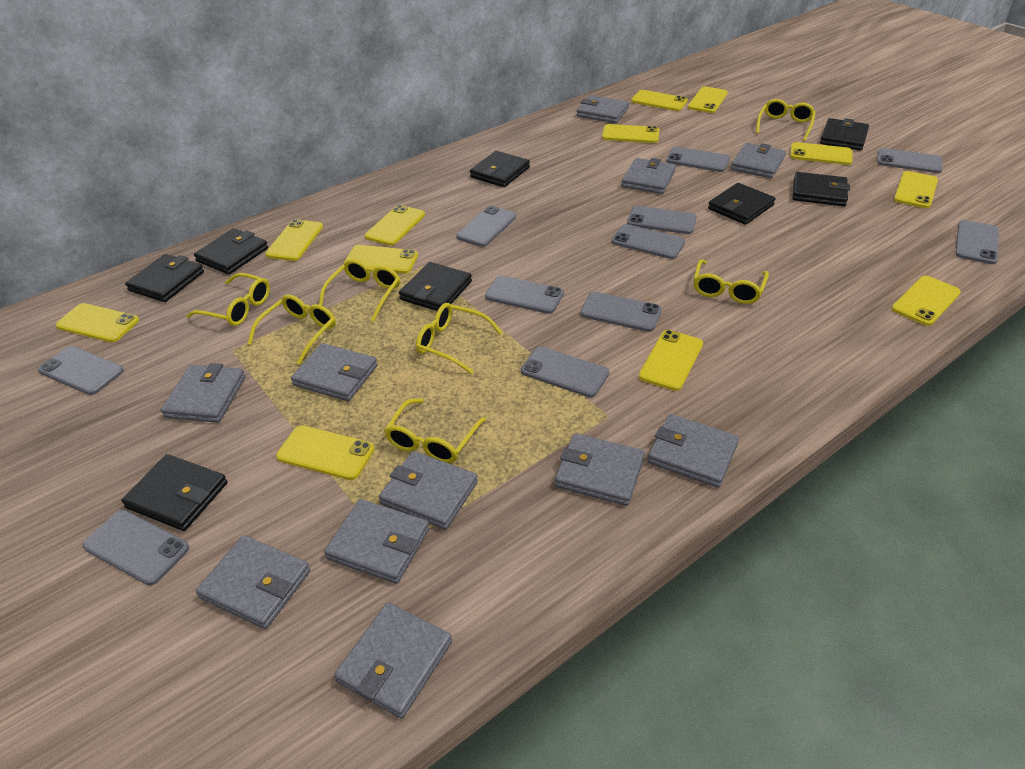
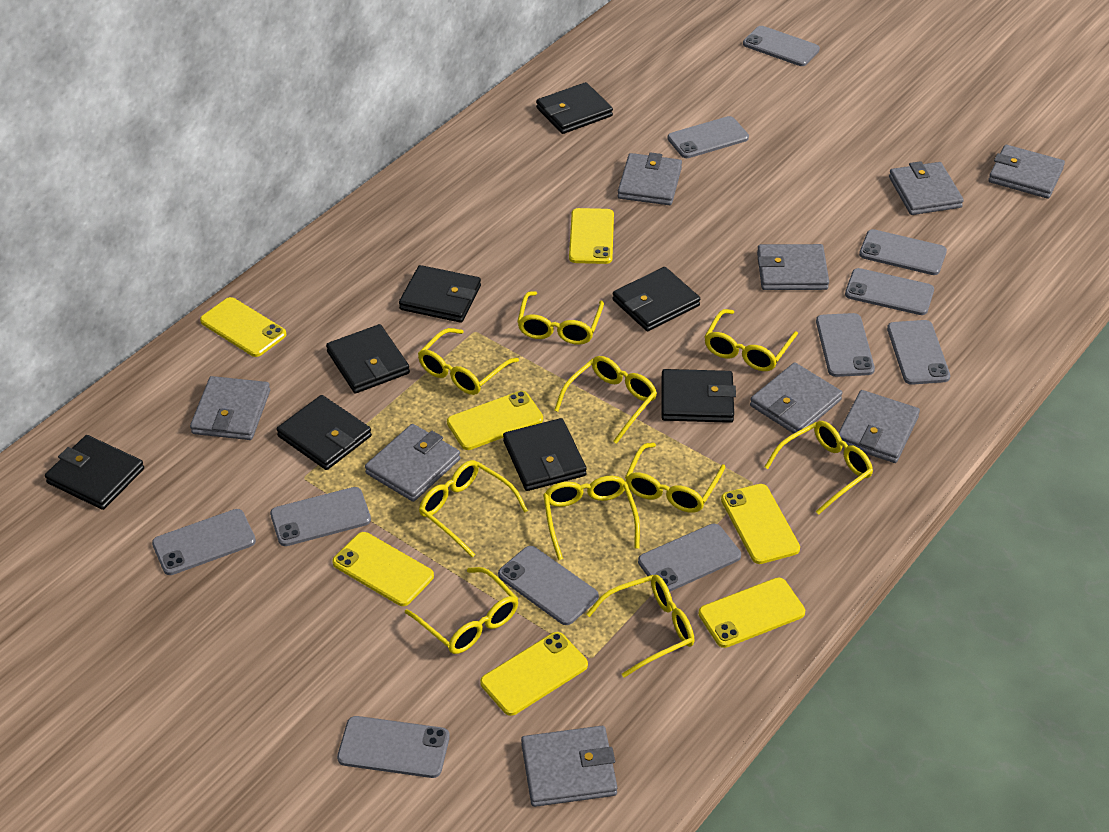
grey wallet: [161,363,246,423] [196,535,311,629] [291,343,378,401] [324,499,429,584] [334,602,452,719] [379,451,478,530] [555,433,645,506] [577,95,629,123] [622,158,676,194] [648,414,739,488] [731,143,786,178] = 11 -> [190,376,270,440] [365,424,461,502] [521,726,617,807] [618,152,682,205] [750,362,843,434] [757,244,829,290] [838,390,920,463] [889,161,964,215] [988,145,1065,199] = 9
yellow glasses: [186,273,270,326] [248,294,336,365] [319,259,400,322] [384,399,486,463] [416,303,502,374] [693,259,769,304] [756,99,816,141] = 7 -> [405,567,519,654] [418,328,519,395] [419,460,528,558] [517,291,604,345] [543,476,640,560] [554,356,657,444] [587,575,694,678] [625,443,725,513] [704,309,798,371] [765,421,873,515] = 10
yellow phone: [56,303,139,342] [265,219,323,261] [276,425,375,480] [344,245,418,274] [365,205,425,246] [602,124,660,143] [631,90,688,111] [639,330,703,391] [688,86,728,113] [790,142,853,165] [891,276,961,326] [894,171,938,208] = 12 -> [200,297,287,357] [332,532,434,606] [447,391,543,450] [480,632,588,716] [569,208,614,264] [698,578,805,648] [721,484,800,564] = 7

